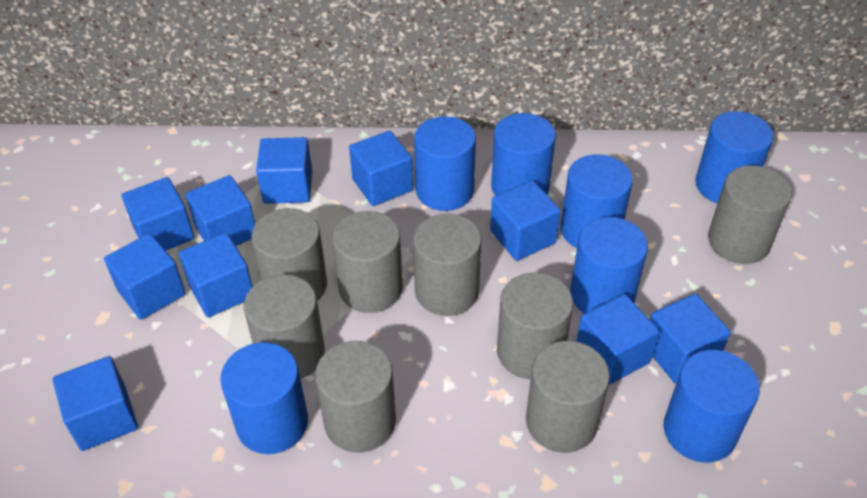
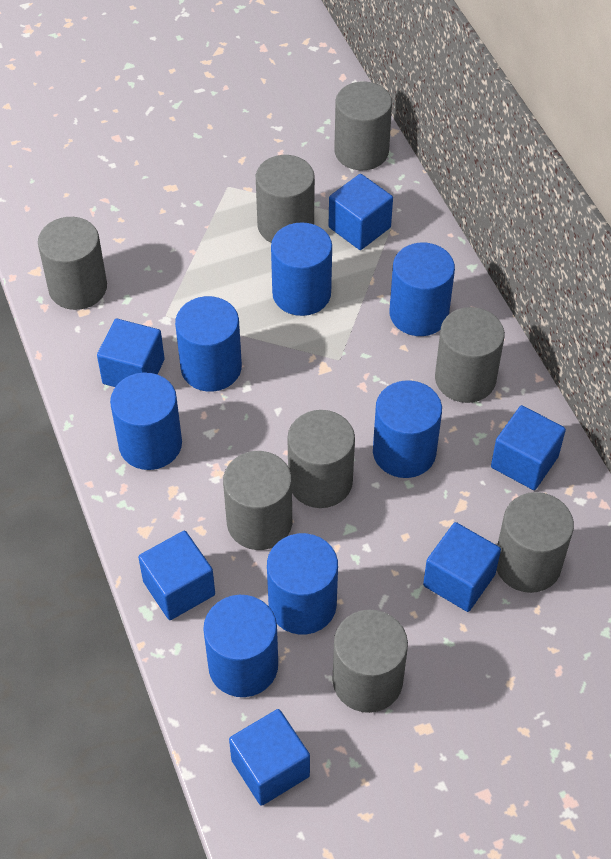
blue cube: [53,356,138,451] [104,233,186,320] [122,177,194,250] [179,232,253,318] [186,175,255,246] [256,137,312,204] [349,131,413,206] [490,180,561,261] [576,294,659,385] [650,294,731,384] = 10 -> [97,319,165,387] [138,531,215,620] [229,709,310,806] [329,174,393,250] [423,522,501,612] [491,405,566,490] = 6

